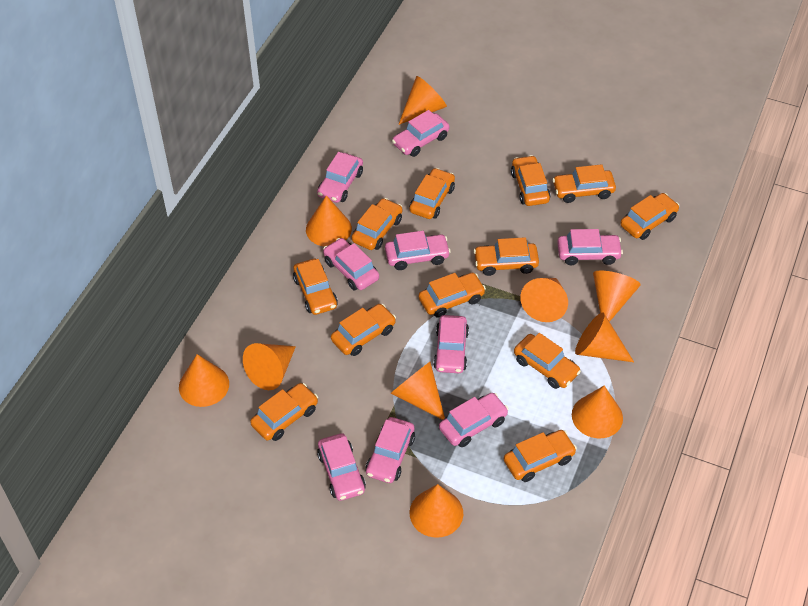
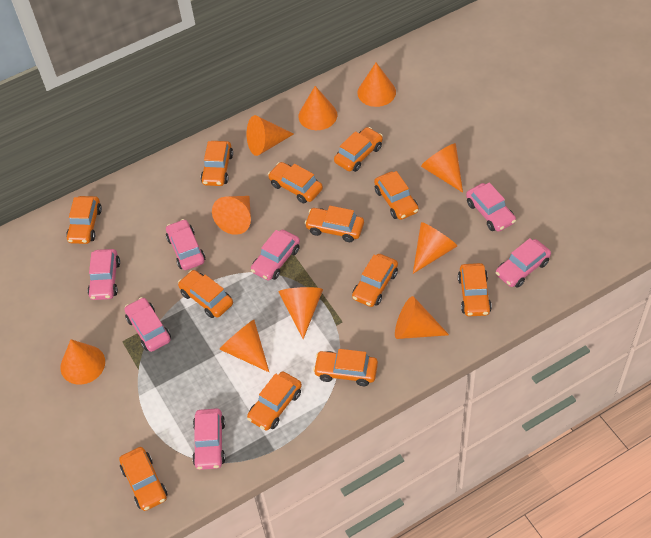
pink car: [317,152,363,203] [317,433,366,501] [323,238,379,290] [366,417,415,483] [385,231,451,270] [392,110,450,157] [433,315,469,373] [439,393,509,447] [557,229,623,265] = 9 -> [87,249,120,300] [124,297,171,352] [166,219,205,270] [192,408,225,470] [251,230,300,281] [466,183,516,232] [496,238,551,288] = 7

